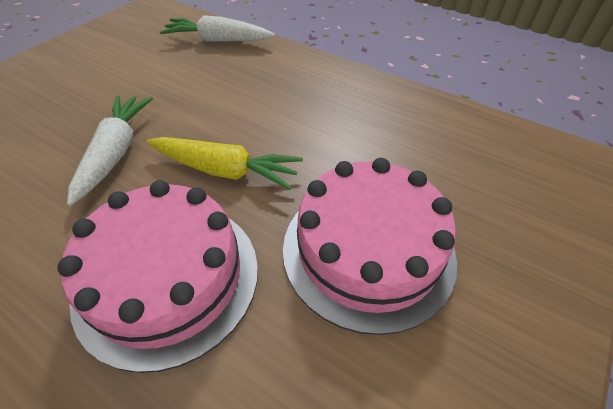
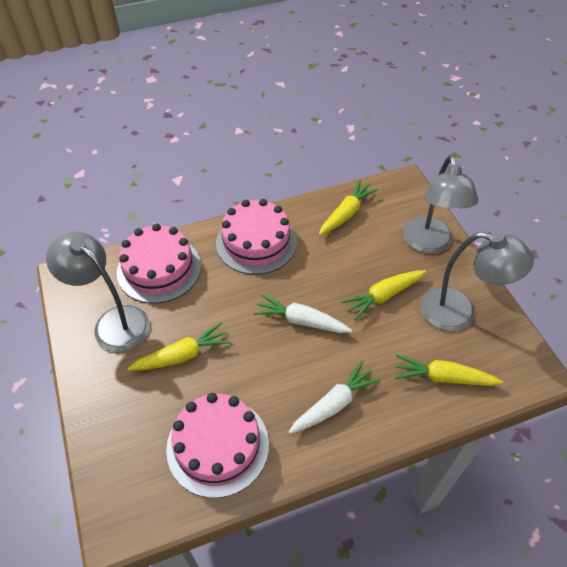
grey lamp: none = 0 -> [46,232,150,352] [403,155,478,254] [420,232,534,331] = 3
pink cake: [57,180,258,373] [283,158,457,335] = 2 -> [117,223,201,303] [166,393,269,498] [216,199,297,275] = 3
yellow carrot: [147,137,303,190] = 1 -> [127,322,231,371] [319,180,378,235] [341,270,426,320] [395,354,503,386] = 4

